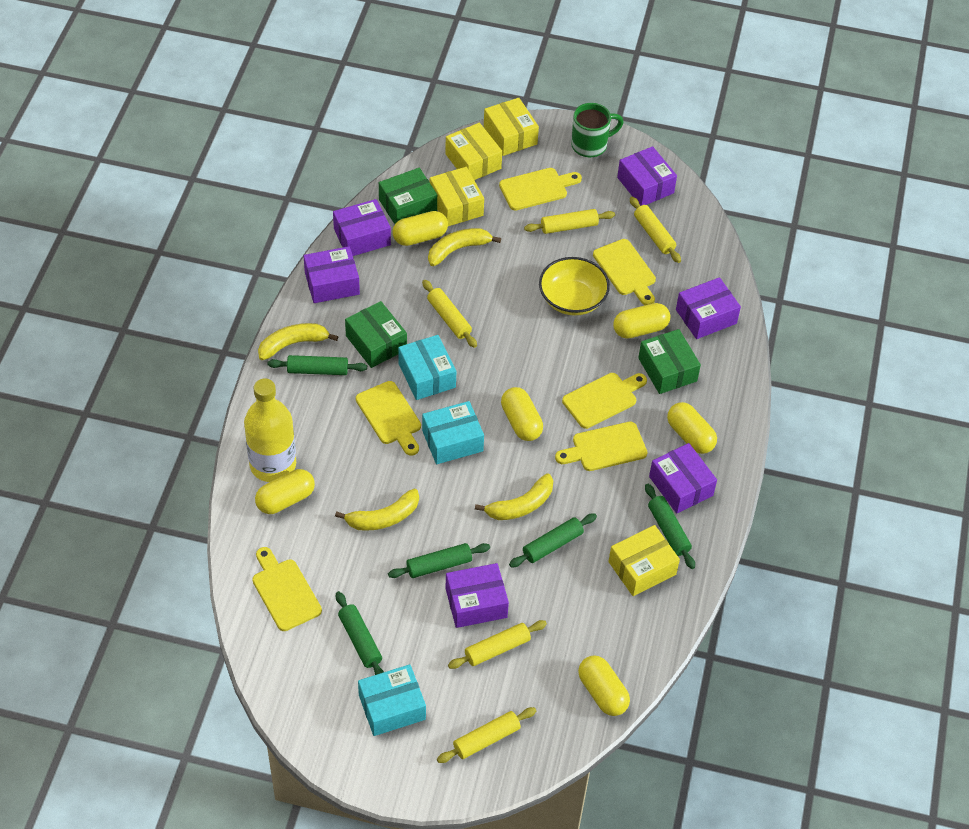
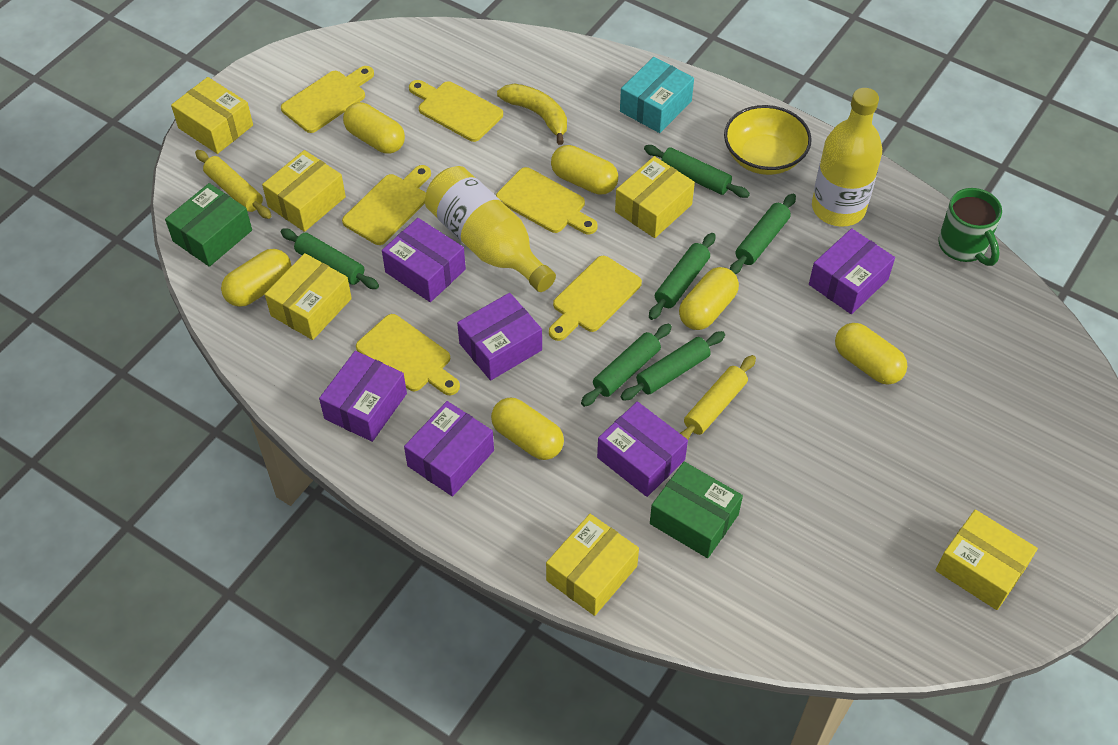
green box: [345,301,407,368] [379,168,437,224] [638,329,701,394] = 3 -> [165,183,252,267] [650,462,743,558] = 2
green rolling pin: [268,355,367,375] [336,591,384,675] [388,543,490,578] [509,513,597,567] [645,484,695,569] = 5 -> [281,229,379,289] [581,324,672,407] [621,331,725,401] [644,145,750,198] [649,233,716,320] [730,194,796,274] = 6
turquoise box: [358,664,426,736] [398,335,456,400] [422,401,484,464] = 3 -> [620,57,694,133] = 1
yellow banana: [258,323,338,360] [335,489,419,531] [428,228,501,266] [475,473,553,520] = 4 -> [497,84,567,145] = 1
yellow bottle: [244,378,296,482] = 1 -> [425,166,556,292] [812,88,882,227] = 2
yellow box: [430,167,484,226] [445,123,502,180] [484,98,539,156] [608,525,680,596] = 4 -> [171,77,253,154] [262,150,346,232] [265,253,352,340] [546,514,639,616] [615,156,695,238] [936,509,1038,610] = 6
yellow rolling pin: [422,280,477,348] [437,707,536,763] [448,620,547,669] [524,209,615,234] [630,197,681,263] = 5 -> [195,150,271,219] [680,355,756,440] = 2

